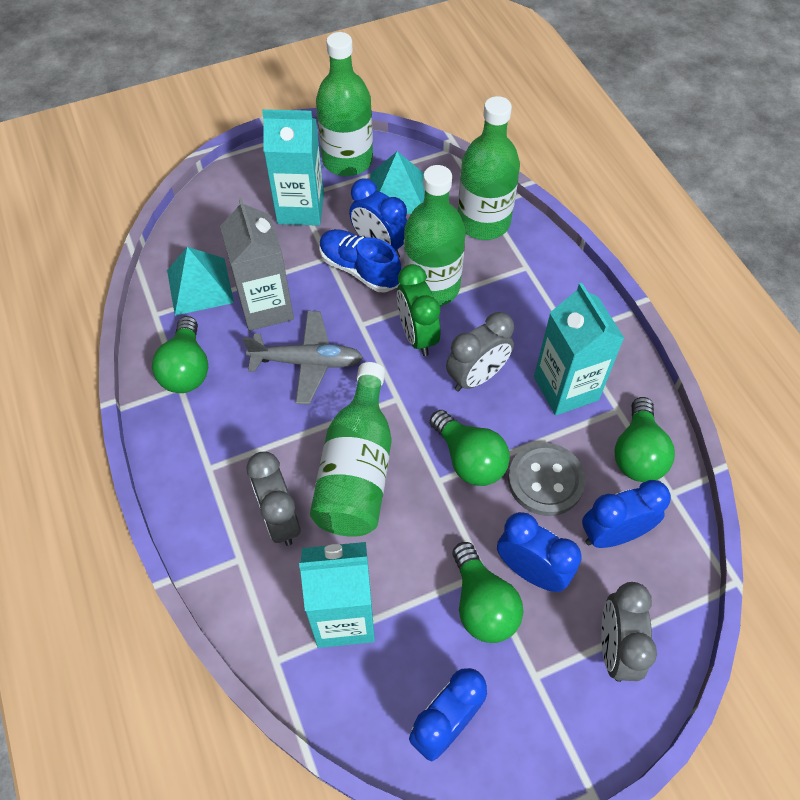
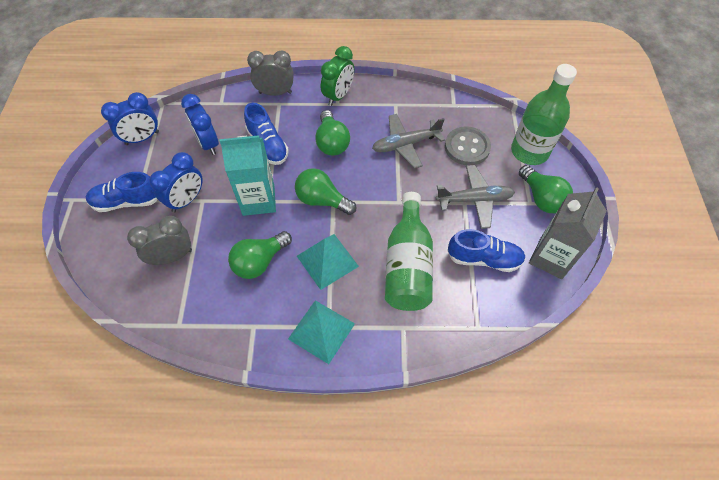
blue clock: [349,179,407,258] [409,668,487,761] [497,512,582,592] [582,480,671,548] = 4 -> [101,92,159,145] [150,152,203,213] [181,94,219,155] = 3
blue shoe: [319,229,401,292] = 1 -> [85,172,158,212] [244,103,289,165] [447,229,526,272] = 3
green bottle: [310,362,392,537] [316,32,373,176] [404,165,465,306] [458,96,520,240] = 4 -> [385,192,433,311] [511,64,577,165] = 2
grey clock: [247,452,300,546] [446,312,514,392] [601,582,657,682] = 3 -> [127,216,192,265] [247,50,294,96] = 2
grey plane: [243,311,363,405] = 1 -> [372,114,445,169] [436,165,515,229] = 2
turquoise carton: [262,109,324,226] [299,542,375,648] [534,283,624,415] = 3 -> [220,135,276,216] = 1

